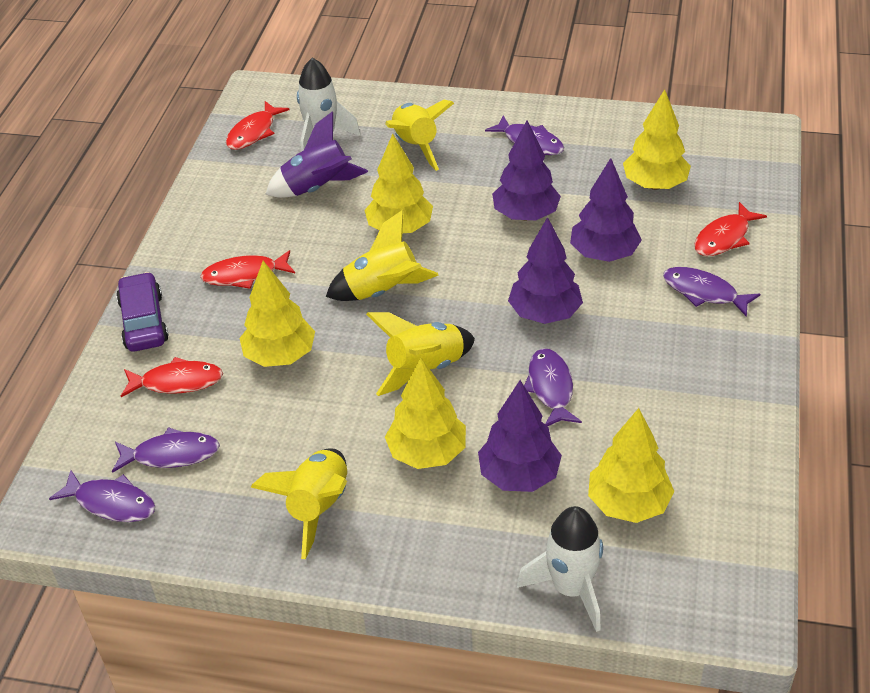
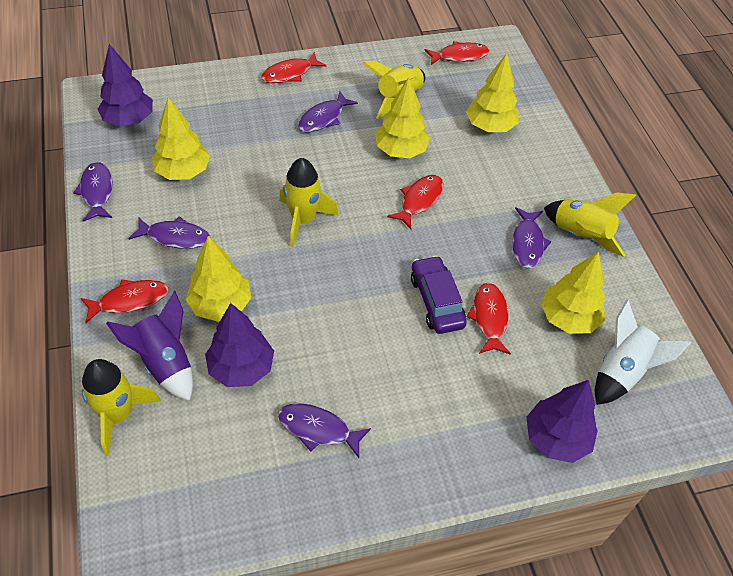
purple tree: [478,380,562,492] [492,121,561,220] [508,217,583,324] [570,158,642,262] = 4 -> [98,44,153,126] [205,303,274,387] [527,380,598,463] = 3
red fish: [121,357,223,397] [200,250,295,289] [226,101,289,150] [694,202,767,256] = 4 -> [81,279,168,323] [261,52,327,83] [387,175,444,229] [425,41,489,65] [466,283,511,355] = 5
white rocket: [297,58,361,152] [517,506,603,632] = 2 -> [595,300,691,405] = 1

